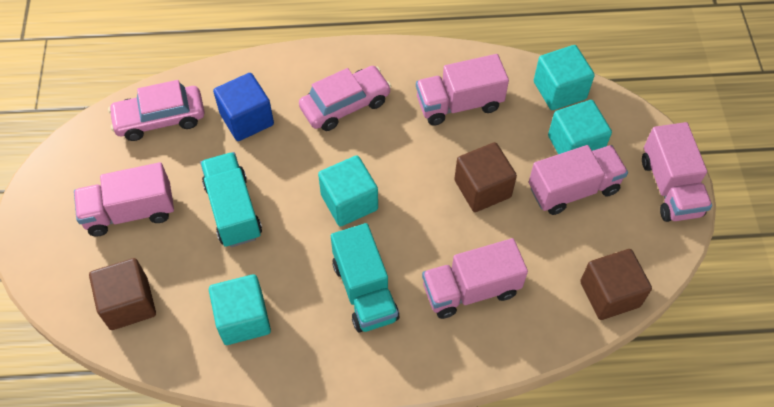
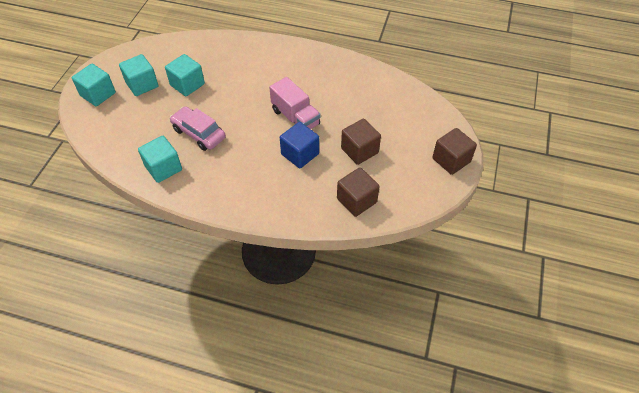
pink car: [108,80,205,141] [299,66,392,131] = 2 -> [170,106,226,151] = 1
pink truck: [74,162,174,237] [416,54,509,126] [422,238,528,319] [529,145,628,215] [642,122,712,222] = 5 -> [269,77,321,129] = 1
turquoise truck: [200,152,262,247] [331,223,399,332] = 2 -> none = 0

